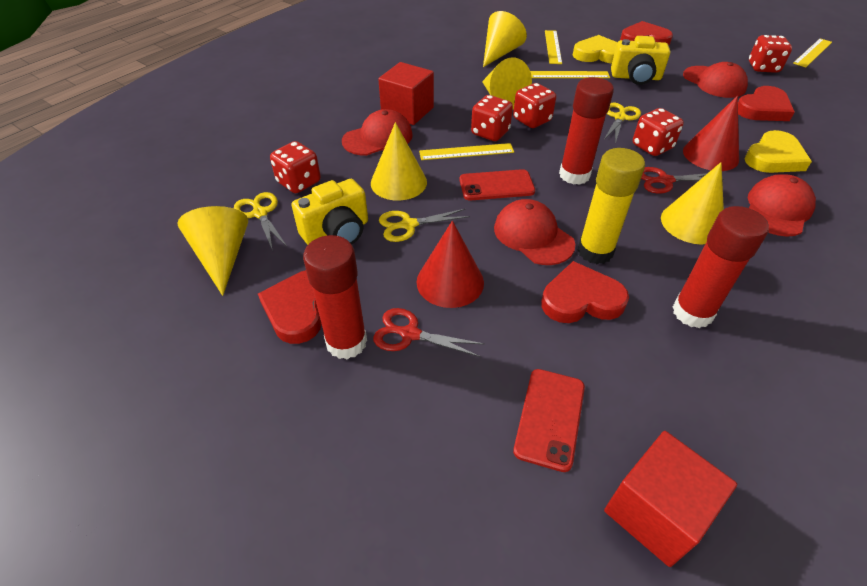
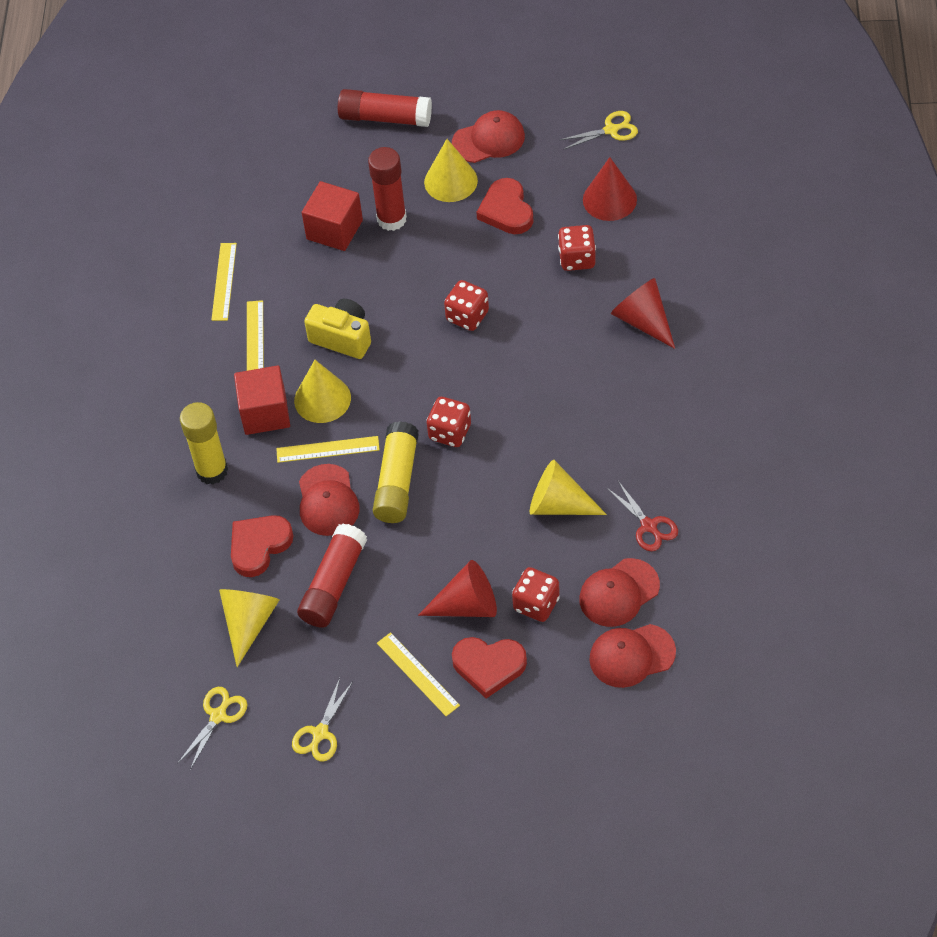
red cone: [417,221,484,308] [683,96,739,171] = 2 -> [418,560,497,617] [583,157,637,221] [611,278,675,349] = 3
red dice: [270,141,321,193] [471,95,513,141] [513,83,556,128] [633,108,684,156] [749,35,792,73] = 5 -> [426,397,471,447] [444,280,489,331] [512,567,560,622] [558,225,596,271] = 4
red heart: [258,270,321,344] [541,261,629,323] [620,21,673,46] [738,86,795,121] = 4 -> [231,515,294,577] [452,637,527,698] [476,178,534,234] = 3
red phone: [459,169,535,201] [513,369,585,472] = 2 -> none = 0
red scissors: [373,308,484,357] [641,167,724,193] = 2 -> [607,481,678,551] = 1
yellow camera: [291,179,368,245] [611,36,670,85] = 2 -> [304,299,371,359] = 1
yellow cone: [177,206,248,296] [371,122,427,200] [482,57,532,109] [483,11,527,67] [661,162,724,245] = 5 -> [219,589,280,667] [294,360,351,423] [424,139,478,202] [530,460,607,515] = 4
yellow glue stick: [577,148,645,264] = 1 -> [180,402,228,484] [373,421,419,523] = 2
yellow heart: [573,35,618,63] [744,130,812,173] = 2 -> none = 0

